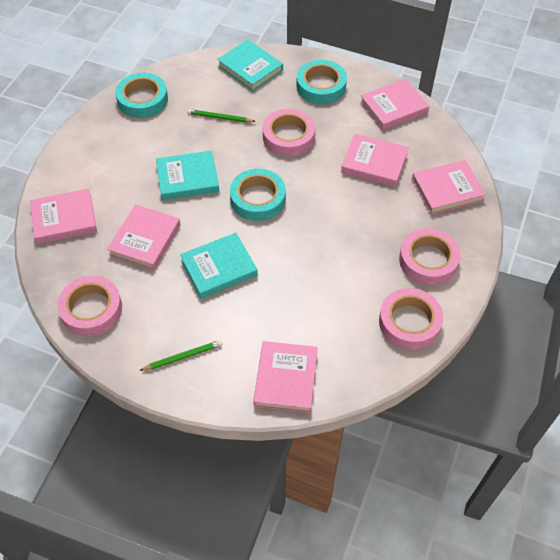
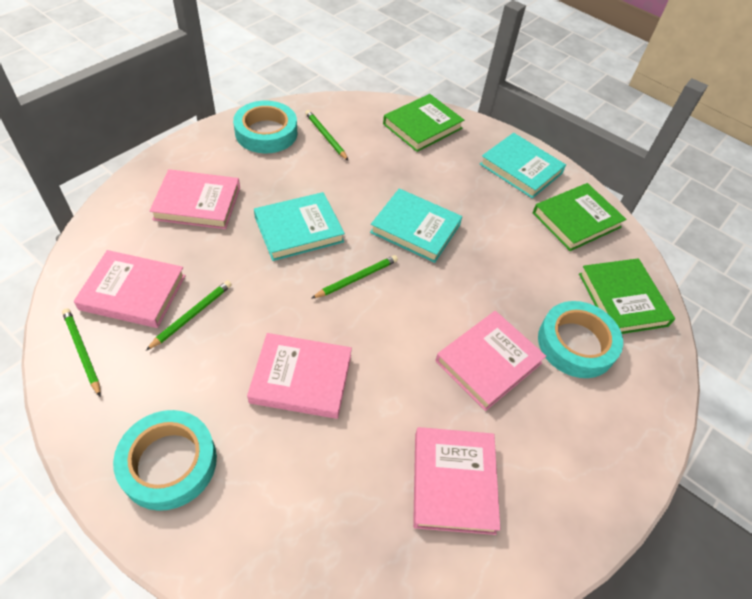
green book: none = 0 -> [383,94,464,152] [533,183,626,251] [579,258,675,334] = 3
green pencil: [139,340,223,371] [187,109,256,123] = 2 -> [62,308,101,396] [146,280,232,351] [305,110,349,161] [311,255,398,299] = 4
pink book: [30,189,97,244] [107,204,181,270] [253,341,318,413] [341,134,409,187] [360,79,429,130] [412,160,486,215] = 6 -> [74,250,186,328] [150,169,240,229] [247,333,352,419] [413,427,500,535] [435,311,546,411] = 5
pink tape: [57,276,122,336] [263,109,315,157] [379,288,443,350] [399,228,461,285] = 4 -> none = 0

